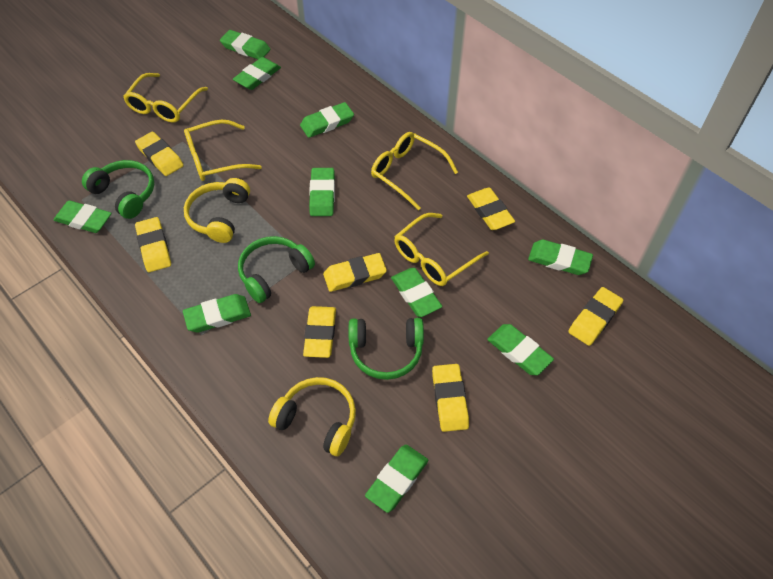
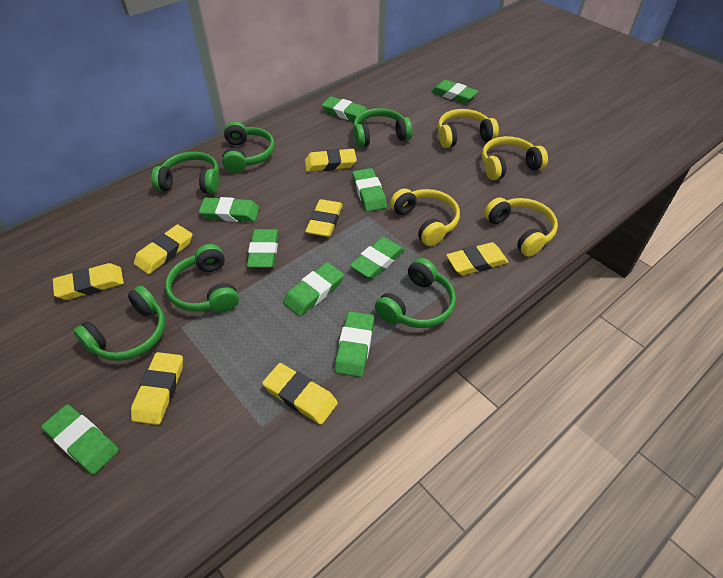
green eraser: [53,200,112,233] [183,294,251,333] [220,30,271,59] [233,57,281,90] [300,102,354,138] [309,168,335,216] [365,445,428,513] [391,268,442,317] [487,324,554,375] [528,240,593,275] = 10 -> [41,404,119,475] [199,197,259,222] [247,229,279,268] [283,262,344,316] [322,96,367,123] [334,311,374,377] [350,237,405,279] [352,168,387,212] [431,80,478,103] = 9
green headphones: [82,160,154,219] [238,236,315,303] [349,318,424,380] = 3 -> [73,286,165,361] [151,151,219,194] [165,244,239,313] [222,121,275,173] [353,108,412,147] [375,258,456,328] = 6
yellow glasses: [123,73,208,123] [184,120,262,181] [371,132,458,210] [394,213,489,286] = 4 -> none = 0
yellow headphones: [184,178,250,243] [268,377,356,456] = 2 -> [390,188,460,246] [438,109,499,148] [482,136,548,180] [484,197,558,257] = 4

